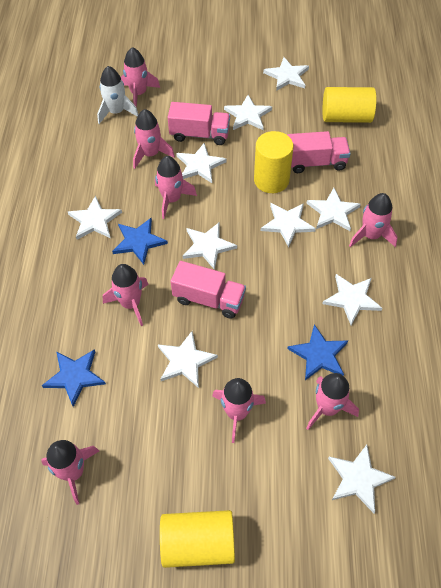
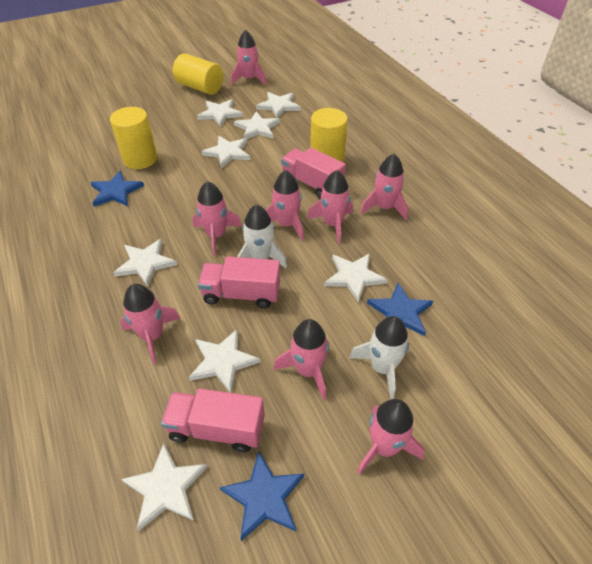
white rocket: [97,66,138,124] = 1 -> [237,204,287,268] [349,316,409,399] = 2
white star: [68,195,122,240] [158,331,218,388] [176,143,227,183] [182,222,237,270] [224,95,272,130] [261,203,316,247] [263,57,309,91] [306,188,361,231] [322,274,382,325] [328,445,396,513] = 10 -> [113,239,177,287] [121,443,207,532] [188,329,261,393] [197,99,243,127] [202,136,250,169] [234,111,280,139] [256,92,301,118] [324,253,387,303] = 8

